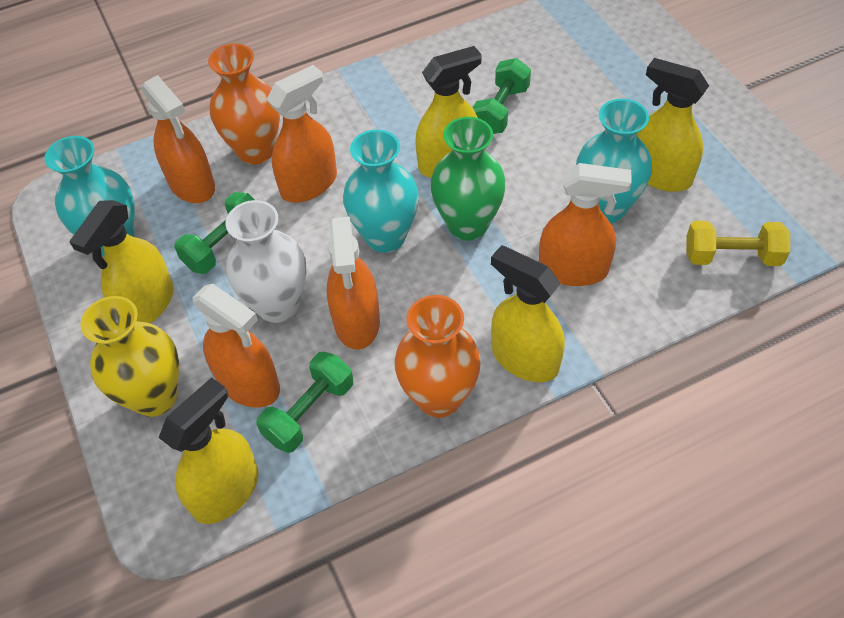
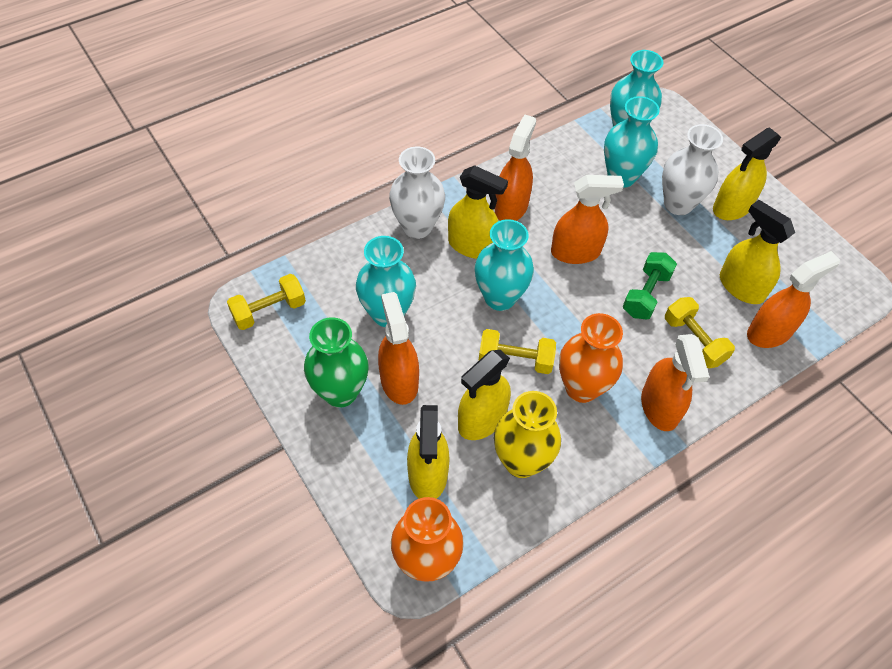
green dumbbell: [174,192,254,274] [256,352,353,453] [473,58,531,134] = 3 -> [623,252,677,319] = 1
turquoise vase: [44,136,135,256] [343,129,419,253] [576,99,652,223] = 3 -> [356,236,416,327] [475,219,534,311] [604,96,660,188] [610,50,663,127] = 4
white vase: [226,200,306,323] = 1 -> [389,147,445,239] [662,124,723,215] = 2
yellow dumbbell: [686,221,790,266] = 1 -> [227,274,306,330] [478,329,556,374] [665,297,735,368] = 3

